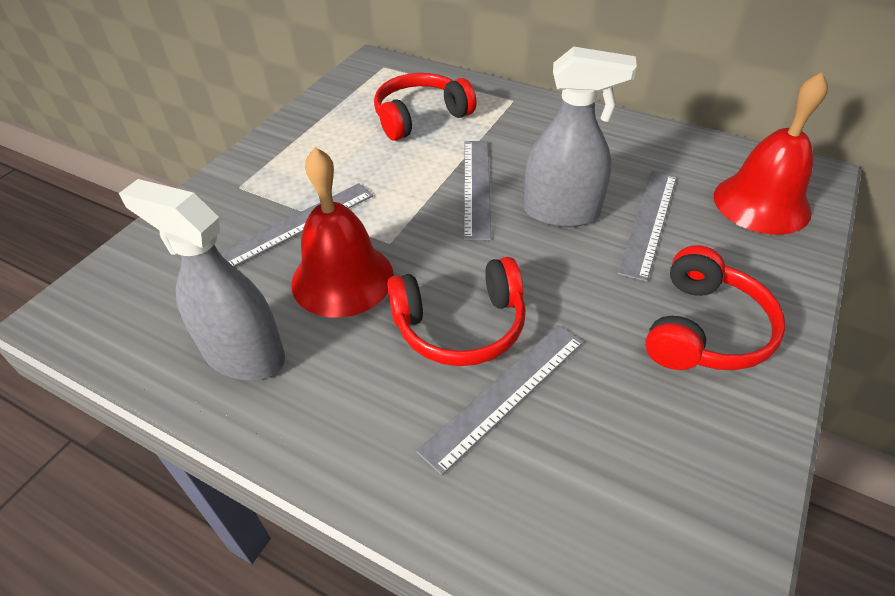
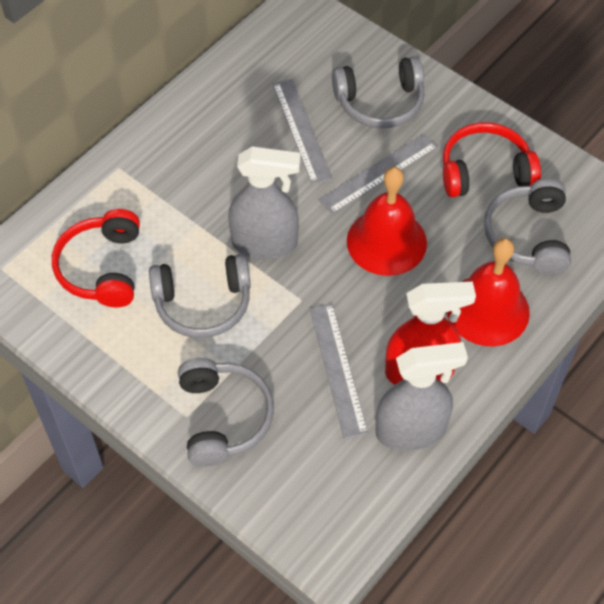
grey headphones: none = 0 -> [149,254,251,338] [178,358,274,467] [332,56,425,129] [484,178,571,275] = 4
grey ruler: [219,183,373,267] [416,325,583,476] [464,141,491,240] [618,171,677,282] = 4 -> [273,79,333,184] [309,303,368,439] [319,133,438,214] = 3
red headphones: [374,73,477,141] [387,257,526,366] [645,245,785,370] = 3 -> [52,209,140,308] [443,122,541,197] = 2
red spray bottle: none = 0 -> [385,282,476,385] = 1

